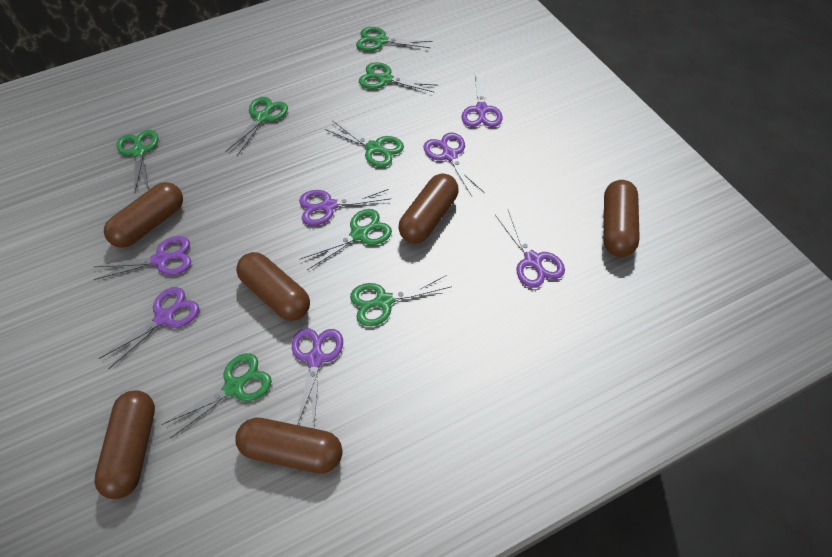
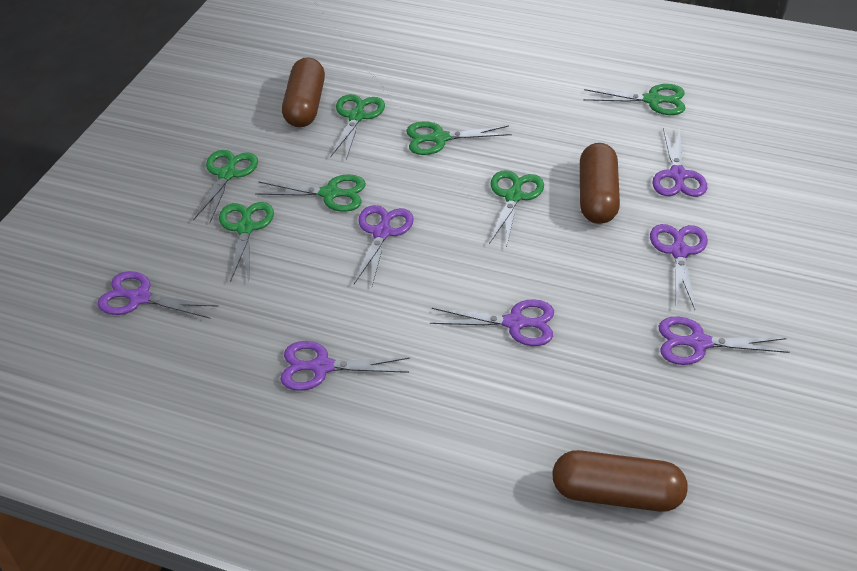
brown capsule: [94,390,155,499] [104,182,183,248] [235,418,343,474] [236,252,310,321] [398,174,459,243] [604,180,640,257] = 6 -> [282,57,325,128] [552,450,688,512] [580,143,620,224] = 3
green scissors: [117,130,159,193] [162,353,272,439] [225,97,288,156] [299,209,392,270] [325,121,404,167] [350,275,452,326] [356,27,432,51] [359,62,438,92] = 8 -> [193,150,258,223] [219,202,274,282] [255,174,366,212] [330,94,385,160] [406,121,512,155] [489,170,544,248] [583,84,685,115] = 7

